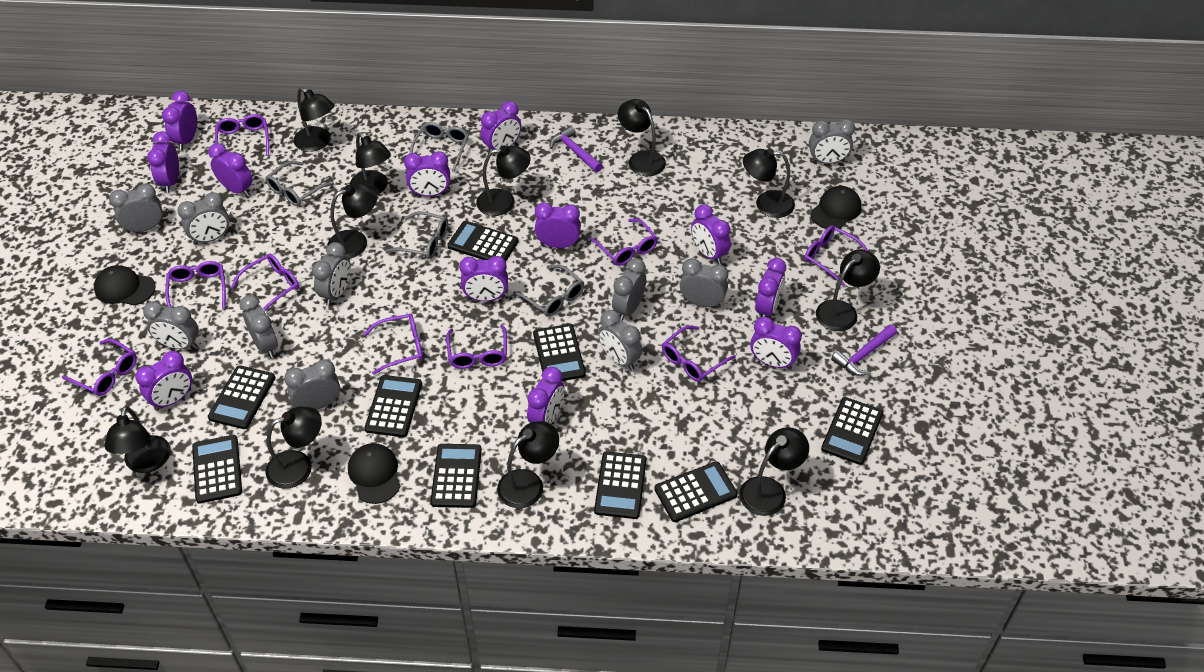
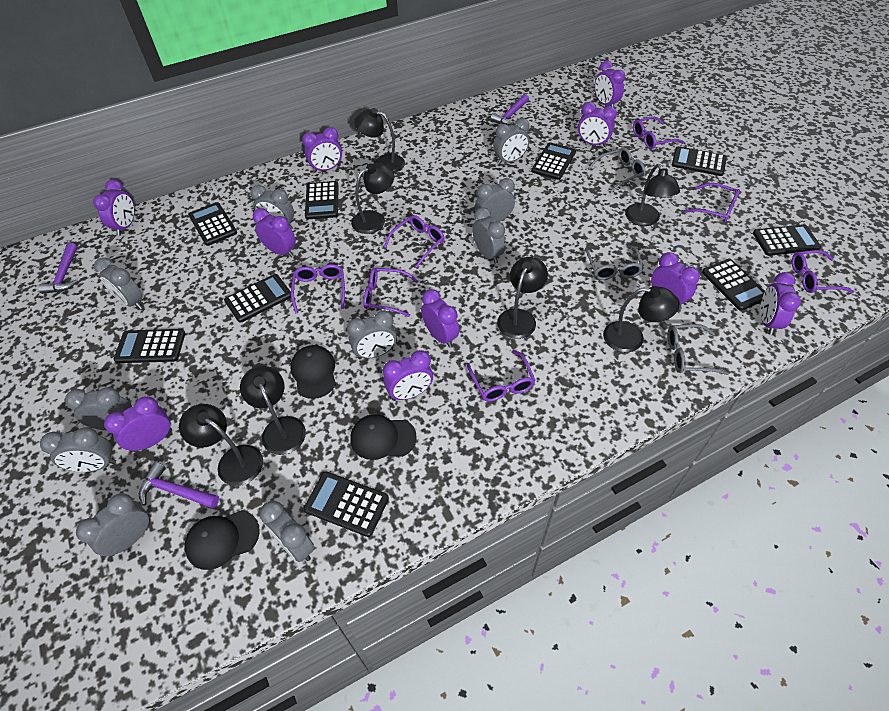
black lamp: [104,406,171,473] [266,407,322,489] [294,87,334,152] [328,183,377,259] [350,133,391,195] [476,145,531,216] [497,421,559,508] [618,99,666,176] [740,427,809,516] [743,148,795,218] [816,250,880,331] = 11 -> [179,404,263,486] [240,366,306,455] [351,163,395,234] [354,108,405,173] [497,257,548,339] [603,286,680,352] [625,164,680,226] = 7
grey glasses: [265,161,334,206] [385,211,448,259] [410,122,469,172] [513,265,584,317] = 4 -> [584,245,644,280] [588,147,646,192] [668,324,729,375] = 3
purple clock: [135,351,192,411] [147,131,179,193] [162,91,197,151] [208,143,253,197] [404,151,450,196] [459,256,508,301] [480,101,521,153] [527,367,564,424] [535,202,581,248] [691,204,731,264] [750,317,802,369] [755,258,786,317] = 12 -> [93,180,135,236] [104,396,172,452] [253,208,296,257] [302,127,342,173] [383,350,433,401] [421,289,459,348] [578,102,617,147] [595,61,625,107] [651,252,700,310] [760,272,801,335] = 10
purple glasses: [62,339,137,396] [165,261,226,309] [215,114,269,156] [230,254,299,311] [363,314,423,375] [446,325,507,369] [589,218,658,266] [662,326,736,382] [804,225,868,287] = 9 -> [291,264,345,314] [363,268,419,317] [384,215,445,268] [466,350,536,402] [633,116,684,150] [684,183,740,222] [792,250,854,293] = 7
purple hammer: [550,126,603,172] [831,324,897,376] = 2 -> [38,243,77,294] [139,462,219,508] [490,94,529,126] = 3

